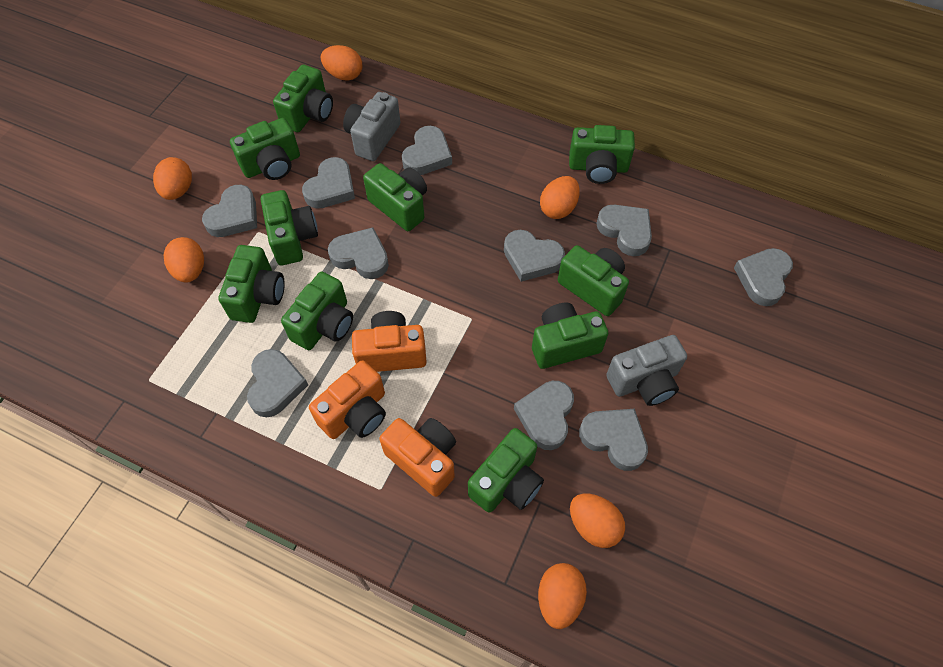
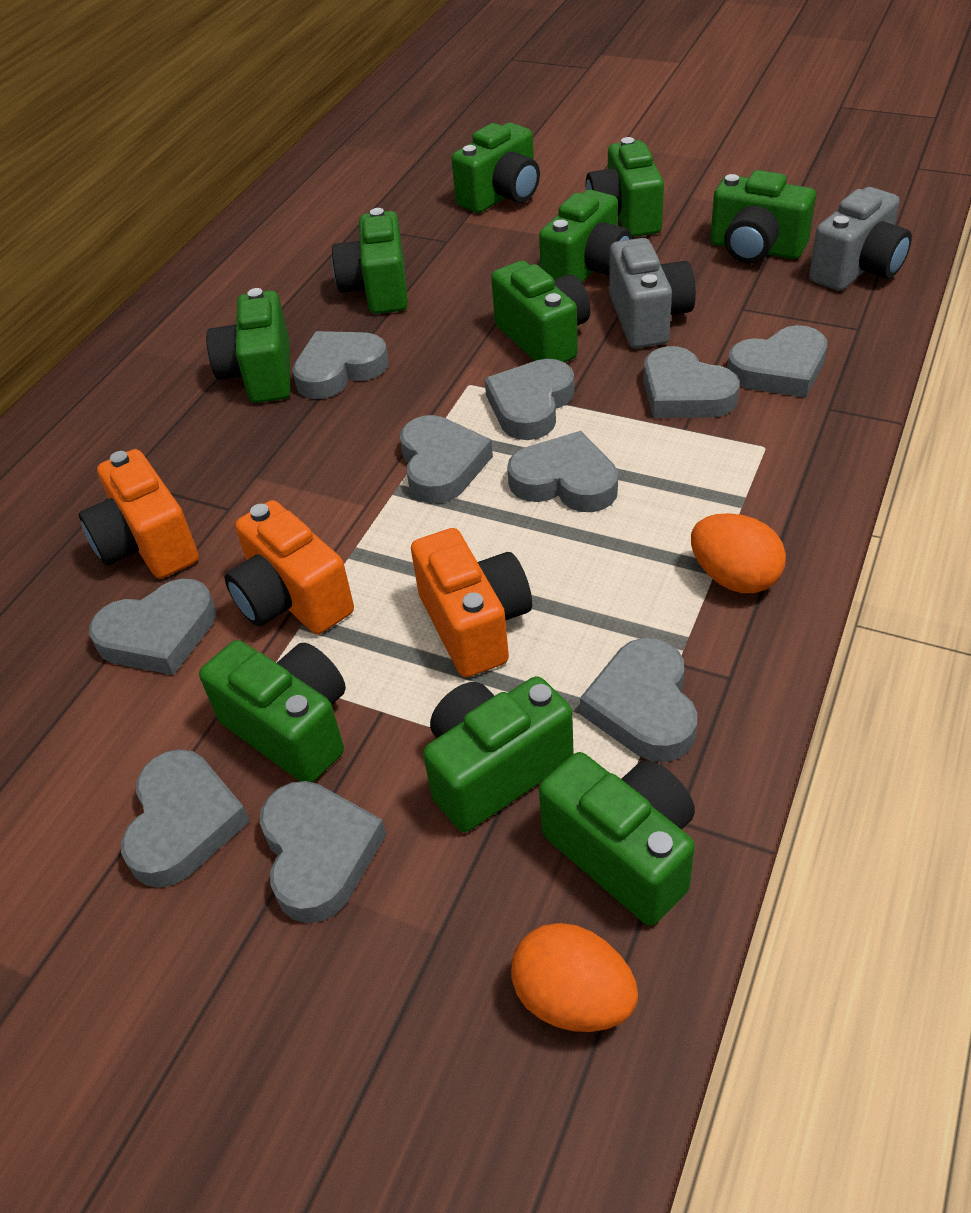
orange egg: [153,157,192,200] [163,237,204,283] [321,45,362,81] [538,563,587,629] [540,176,580,219] [570,494,625,548] = 6 -> [511,923,638,1032] [691,513,786,593] = 2

